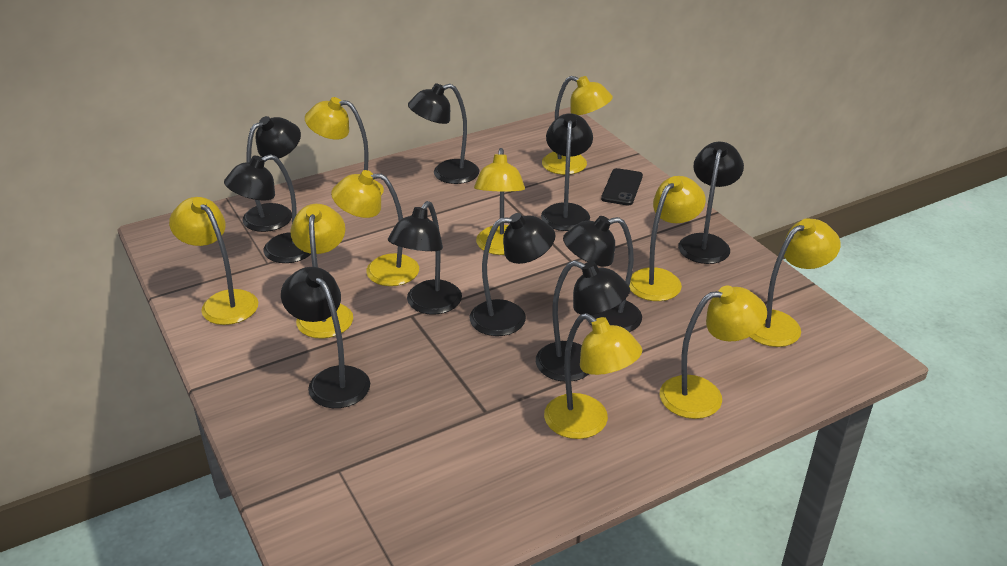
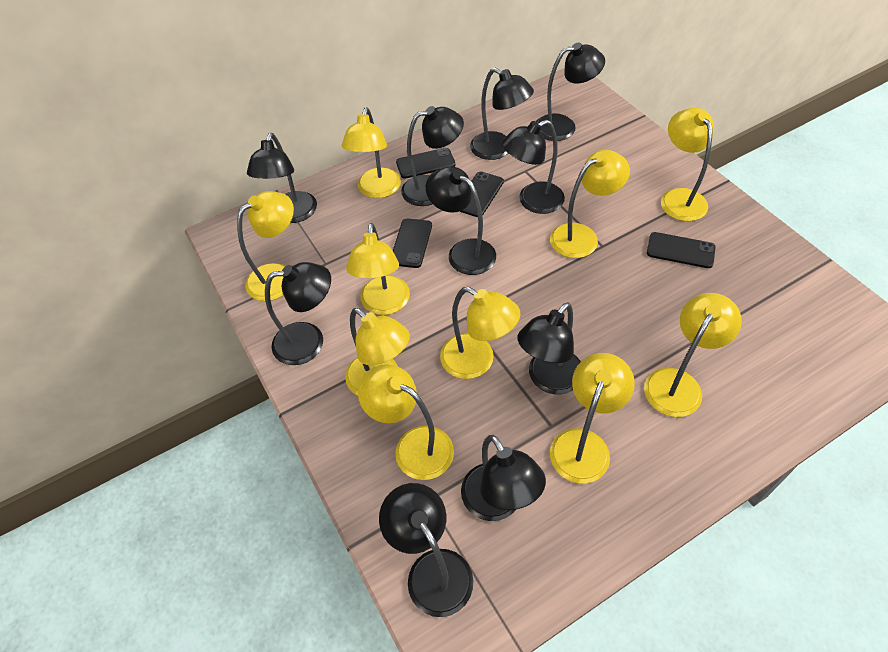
black phone: [601,168,643,205] = 1 -> [393,218,432,268] [396,148,455,179] [459,171,504,217] [647,232,716,268] = 4

